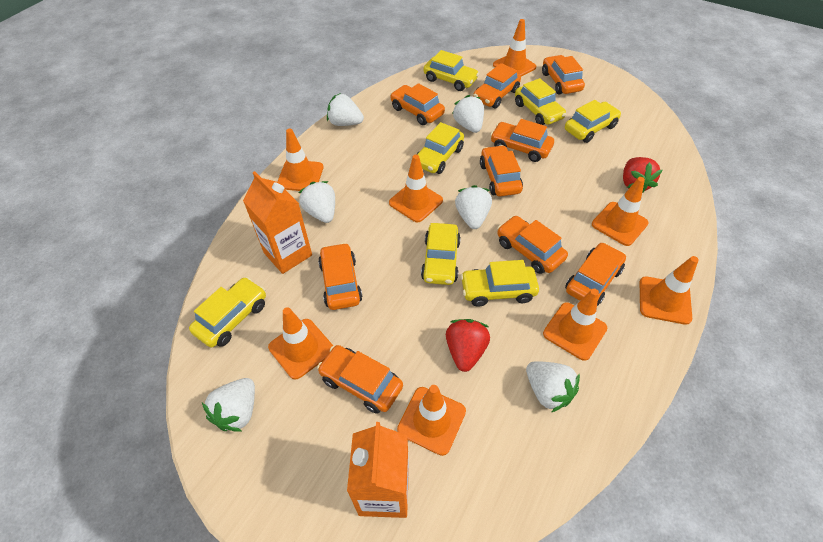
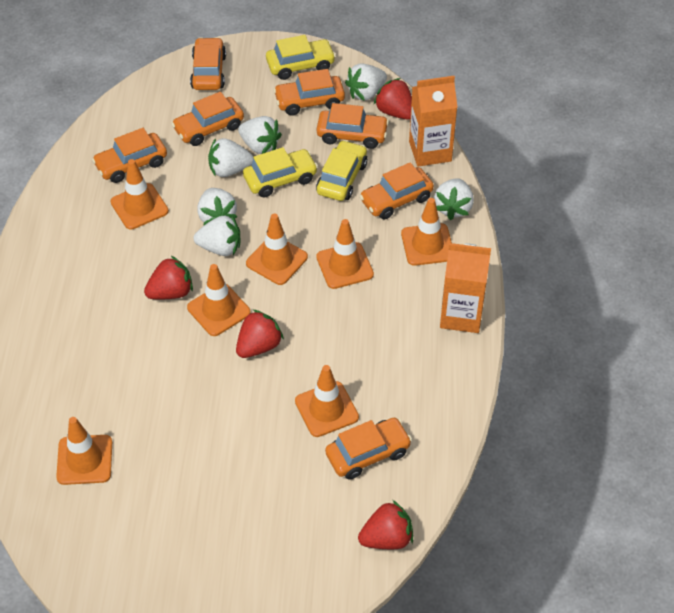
orange car: [317,345,403,414] [318,243,362,310] [390,83,445,125] [473,63,521,109] [480,145,523,197] [490,119,554,162] [497,216,568,274] [542,55,585,94] [565,242,626,306] = 9 -> [92,128,167,183] [171,92,244,146] [190,37,226,90] [273,69,345,116] [317,103,389,149] [325,418,412,480] [360,162,434,219] = 7
orange traffic cone: [268,307,333,379] [277,129,323,191] [389,155,443,222] [397,385,466,456] [493,19,536,77] [543,289,607,361] [592,177,649,246] [640,256,699,325] = 8 -> [56,417,112,485] [110,159,169,230] [187,264,251,336] [246,214,308,285] [295,365,359,437] [316,219,374,289] [401,198,452,266] = 7
red strawberry: [446,319,490,372] [623,157,662,193] = 2 -> [144,256,193,299] [236,309,284,358] [358,500,413,549] [374,78,412,120] = 4
yellow car: [189,277,266,347] [416,122,464,174] [421,223,461,285] [424,50,479,91] [460,260,539,307] [515,78,566,125] [565,100,621,143] = 7 -> [243,147,318,197] [266,35,336,80] [316,140,367,201] = 3

